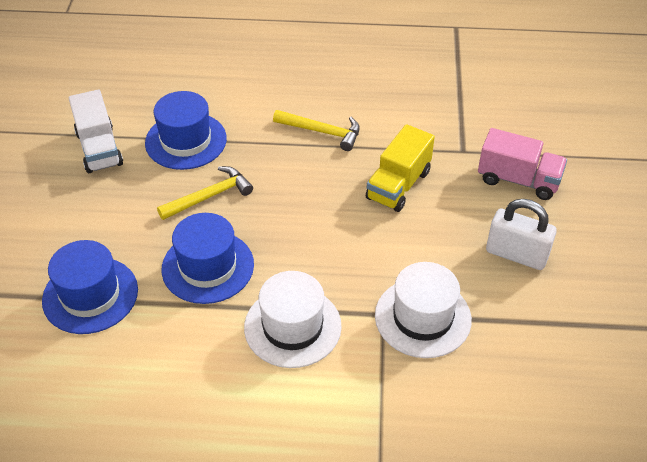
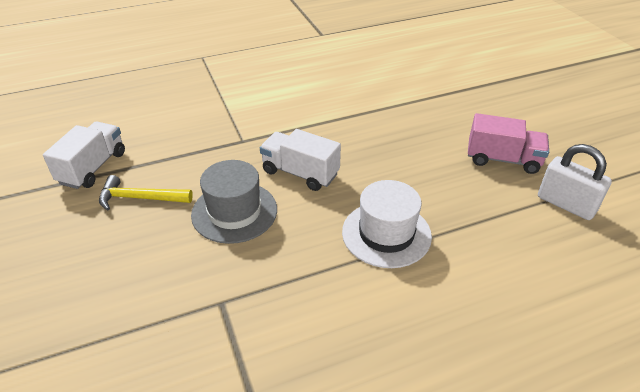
blue hat: [42,240,138,334] [145,91,227,170] [162,213,254,304] = 3 -> none = 0
grey hat: none = 0 -> [191,160,277,244] = 1
white hat: [244,271,342,368] [375,262,472,358] = 2 -> [342,180,432,268] = 1
white truck: [69,90,123,173] = 1 -> [43,121,125,189] [260,129,341,191] = 2
yellow hammer: [157,166,253,220] [273,110,360,151] = 2 -> [99,175,193,210] = 1
yellow truck: [366,124,435,212] = 1 -> none = 0

